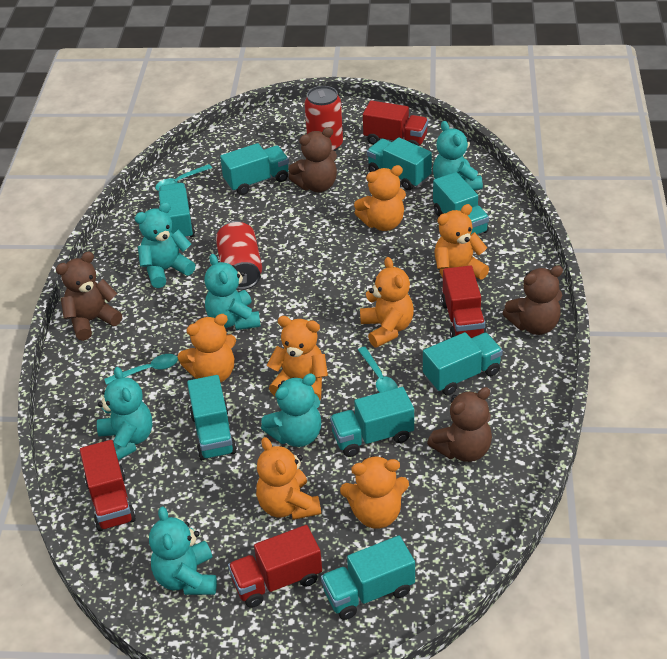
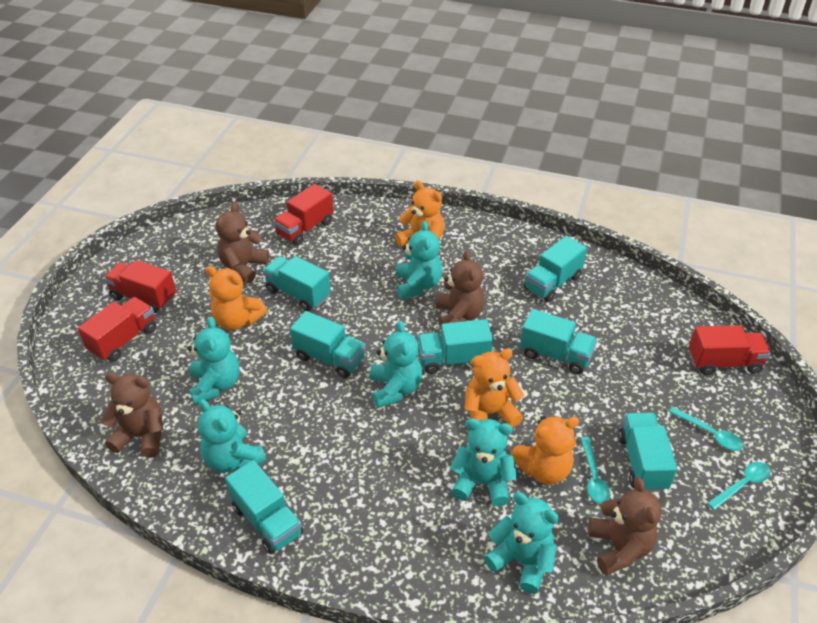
orange teddy bear: [178,314,236,383] [256,437,321,520] [267,316,328,400] [340,455,409,528] [354,165,406,231] [360,257,414,348] [434,204,489,279] = 7 -> [205,266,267,330] [395,181,444,247] [465,349,524,427] [510,416,579,484] = 4
red can: [216,221,262,290] [304,86,343,151] = 2 -> none = 0
turquoise truck: [159,183,195,239] [187,375,237,460] [220,143,289,195] [321,536,415,620] [330,387,414,457] [367,137,432,190] [423,332,503,395] [433,172,489,235] = 8 -> [225,460,303,554] [263,256,331,311] [290,311,366,378] [418,319,493,374] [520,309,597,374] [524,236,587,302] [618,412,677,492] = 7

